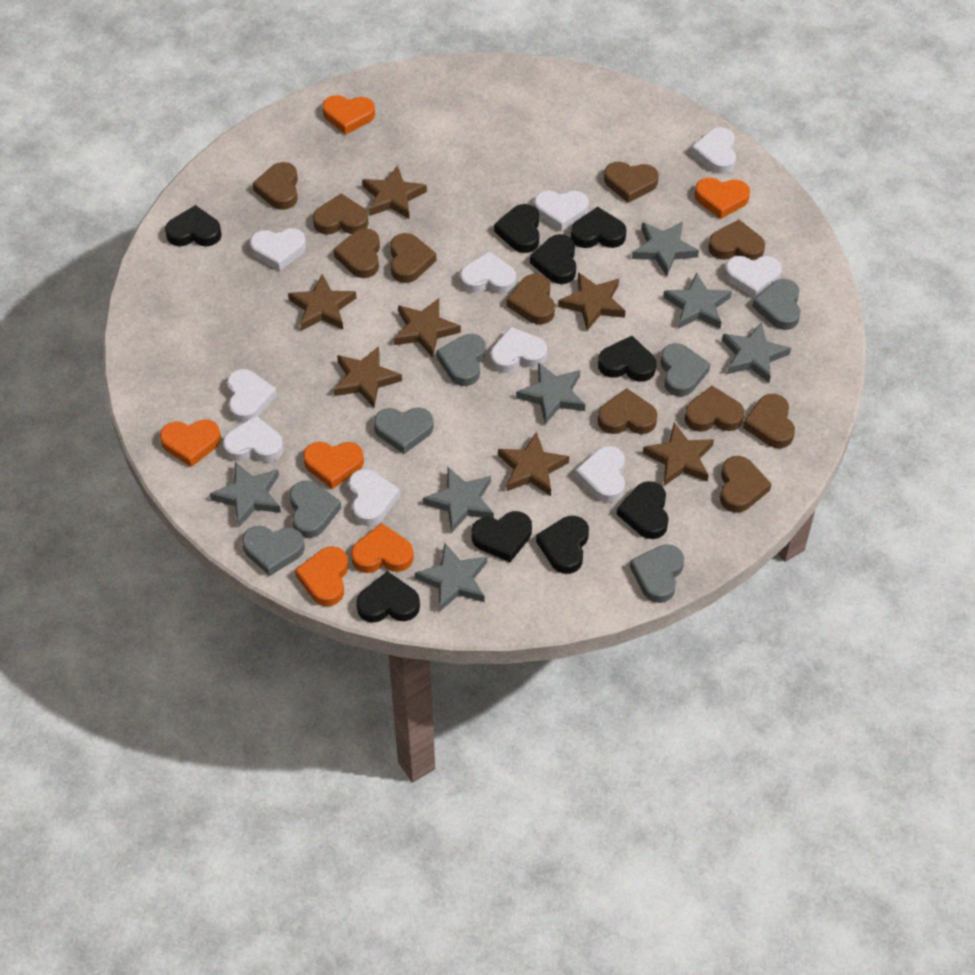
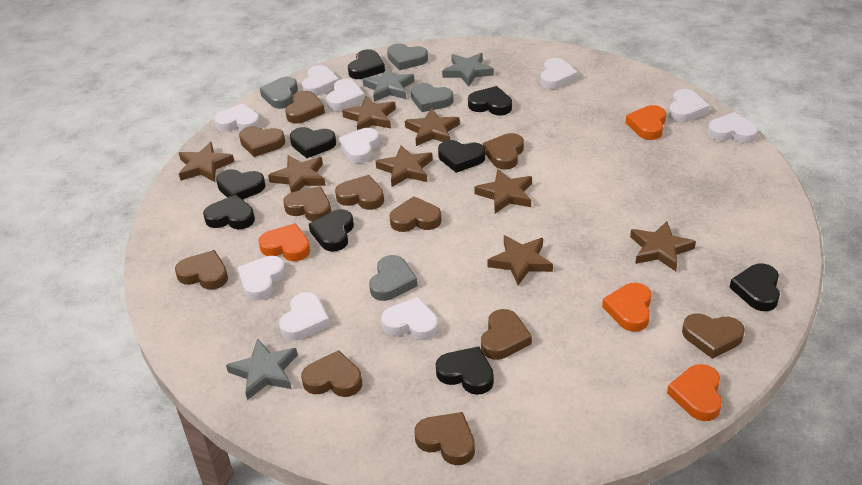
brown star: [288,274,356,331] [334,346,402,407] [362,165,427,219] [394,298,461,358] [498,432,569,496] [558,272,625,331] [643,423,714,486] = 7 -> [179,142,234,182] [268,155,326,193] [342,96,396,130] [376,145,433,187] [405,108,460,146] [474,169,532,213] [488,235,553,285] [630,221,696,271] = 8
grey heart: [242,526,305,576] [289,481,341,538] [374,408,434,454] [437,334,486,386] [630,544,684,603] [661,343,710,397] [752,279,801,330] = 7 -> [260,77,298,109] [369,255,417,301] [387,44,428,70] [411,83,453,112] = 4
grey star: [210,462,281,528] [415,543,487,612] [423,467,494,533] [516,362,585,424] [632,221,699,276] [663,272,732,329] [722,322,791,383] = 7 -> [226,339,298,400] [363,67,415,102] [442,53,494,87] = 3
orange heart: [160,419,221,467] [295,546,348,606] [303,442,364,489] [322,95,375,135] [351,523,414,573] [695,178,750,219] = 6 -> [258,223,310,261] [602,283,652,332] [626,105,666,140] [667,364,722,421] = 4

